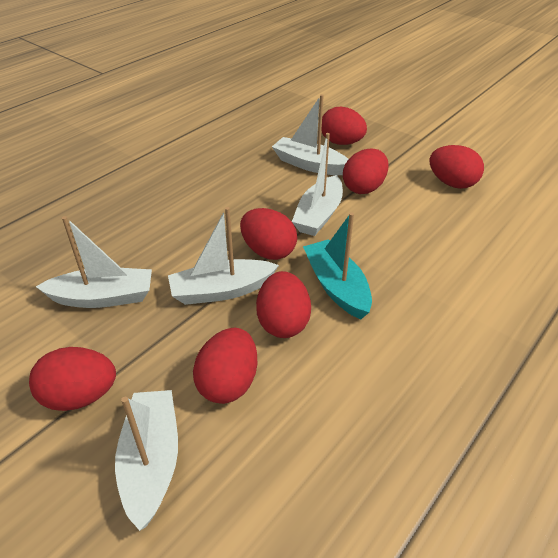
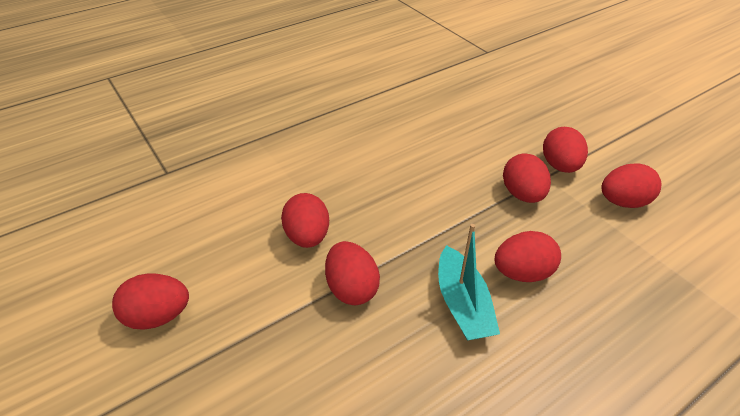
white boat: [36,216,152,308] [115,390,178,531] [168,207,279,305] [272,94,348,175] [292,133,343,236] = 5 -> none = 0

